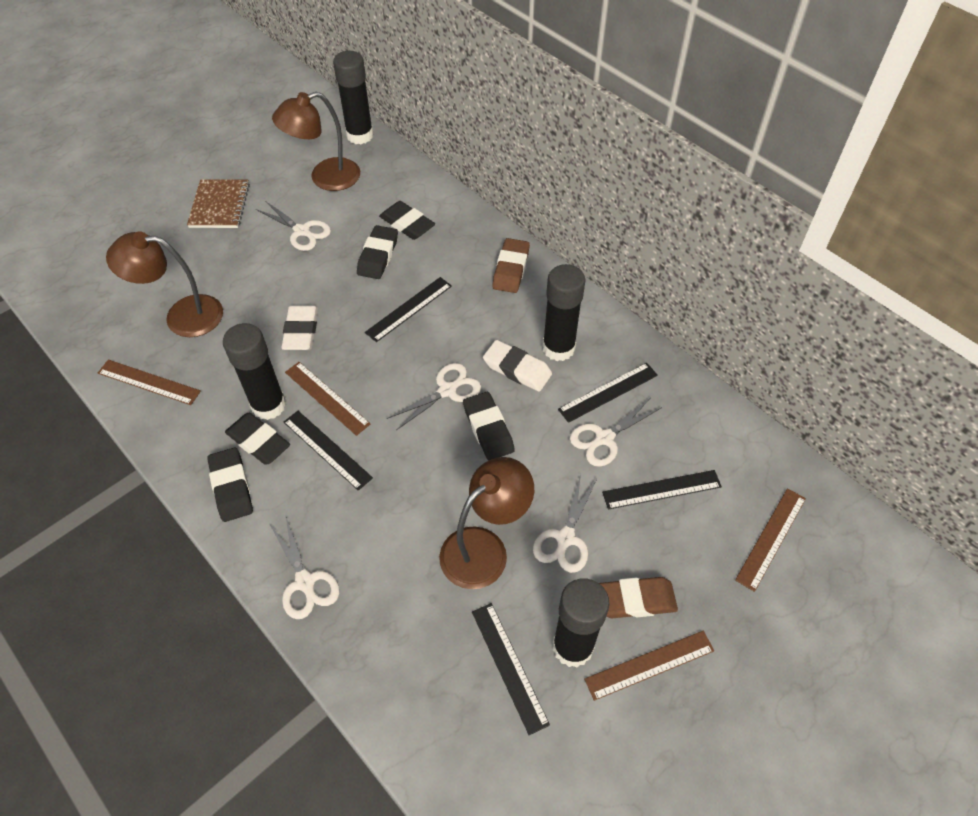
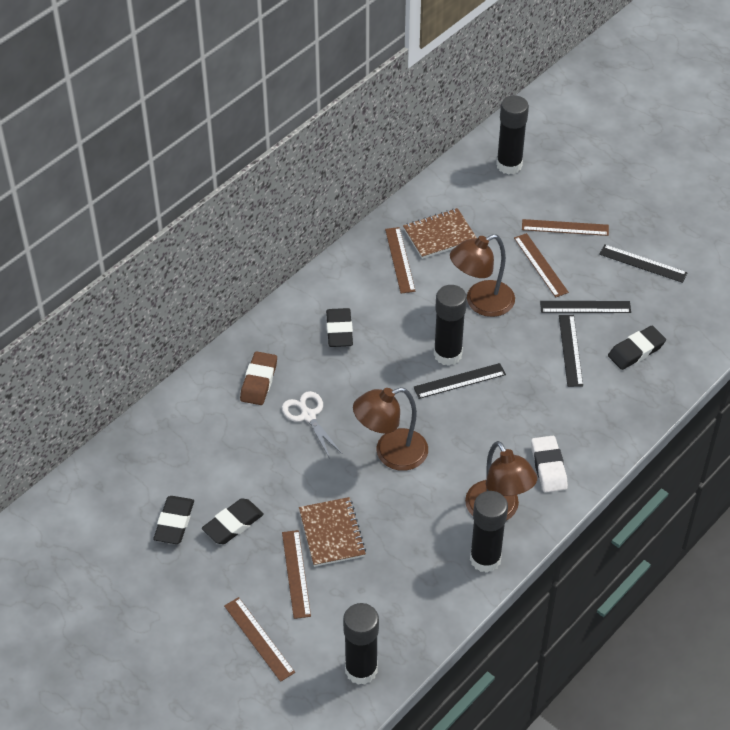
black eraser: [207,448,253,522] [225,413,290,465] [357,225,398,279] [379,201,435,240] [463,392,515,460] = 5 -> [153,496,194,544] [202,498,264,544] [326,308,353,347] [608,326,666,370] = 4
black ruler: [284,411,373,491] [365,277,452,342] [472,603,550,735] [558,363,658,423] [602,470,722,510] = 5 -> [413,363,506,399] [540,301,631,313] [559,315,583,387] [599,244,688,283] = 4
brown eraser: [492,238,530,293] [599,577,678,618] = 2 -> [240,351,277,405] = 1
brown notebook: [187,179,250,228] = 1 -> [299,497,366,567] [403,208,477,259] = 2
brown ruler: [98,360,201,405] [285,362,370,436] [584,631,714,701] [735,488,806,592] = 4 -> [224,597,295,682] [282,530,311,619] [385,227,415,294] [514,233,569,298] [522,219,609,236] = 5
white eraser: [281,305,318,350] [483,340,552,392] = 2 -> [531,436,568,493] = 1
white scissors: [256,201,331,251] [269,517,339,619] [387,363,481,430] [533,474,597,573] [570,398,662,467] = 5 -> [282,391,342,459] = 1

